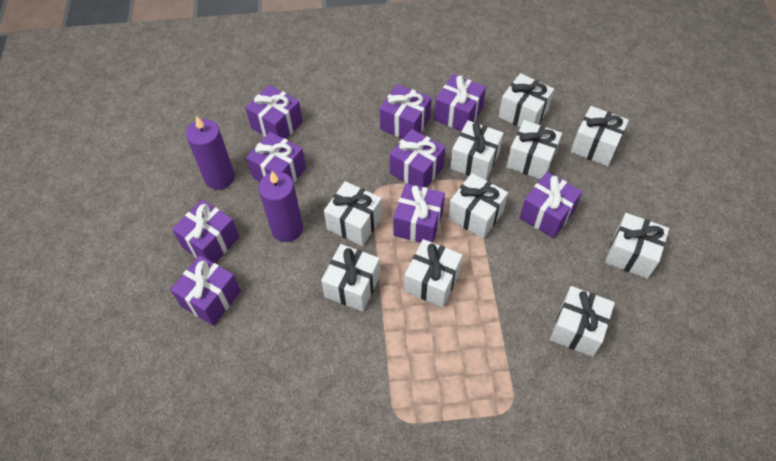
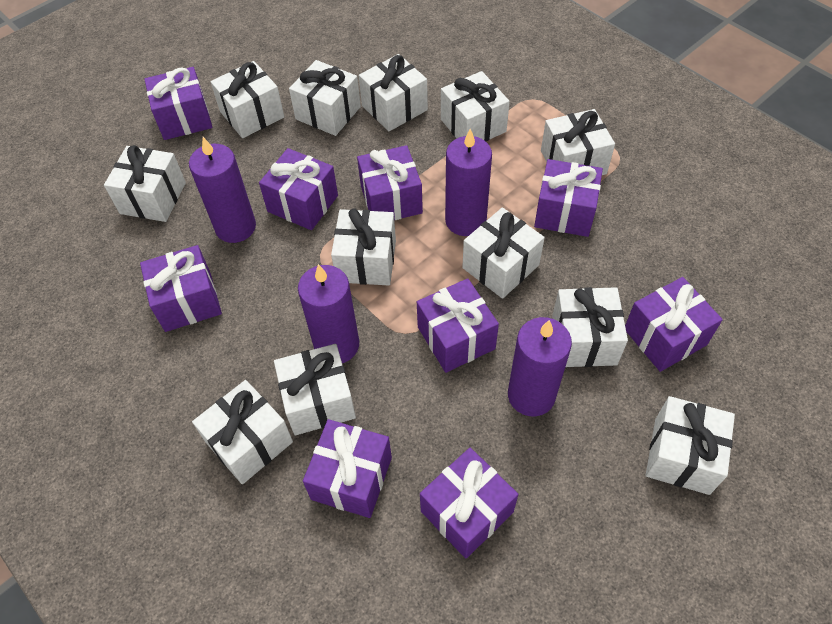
purple candle: [186,116,235,190] [258,171,303,242] = 2 -> [189,137,256,243] [298,264,359,363] [445,129,492,236] [508,317,572,416] = 4
white gift: [321,244,380,312] [324,181,382,246] [404,239,463,307] [448,173,508,239] [450,120,504,180] [499,73,554,127] [507,120,562,179] [550,286,615,357] [571,106,629,166] [605,213,669,279] = 10 -> [104,145,186,222] [192,380,293,484] [210,61,284,138] [274,344,356,435] [289,60,361,136] [331,209,396,286] [359,54,428,131] [441,71,510,141] [462,207,545,299] [541,109,615,175] [552,287,628,367] [646,396,735,495] = 12

